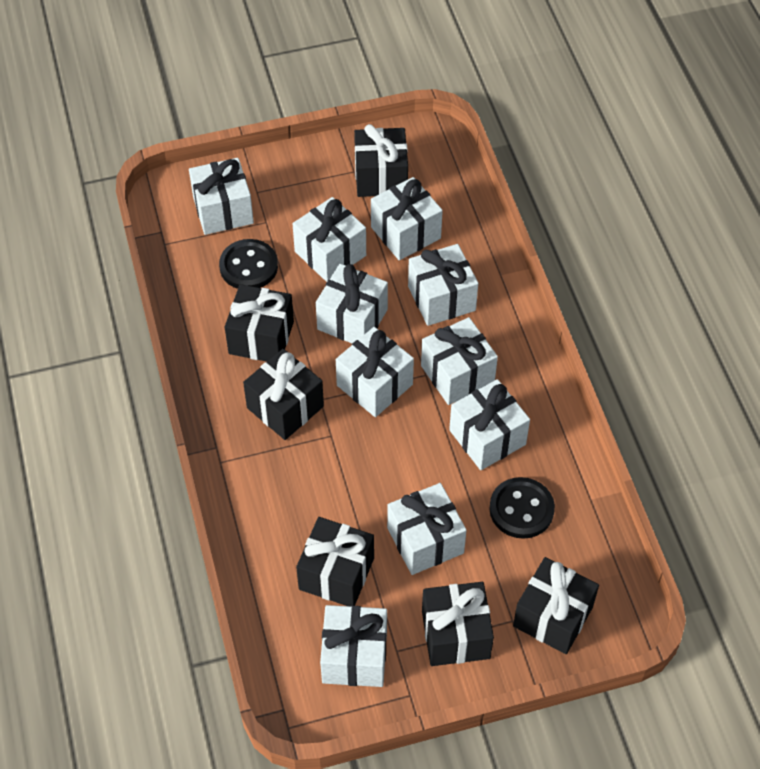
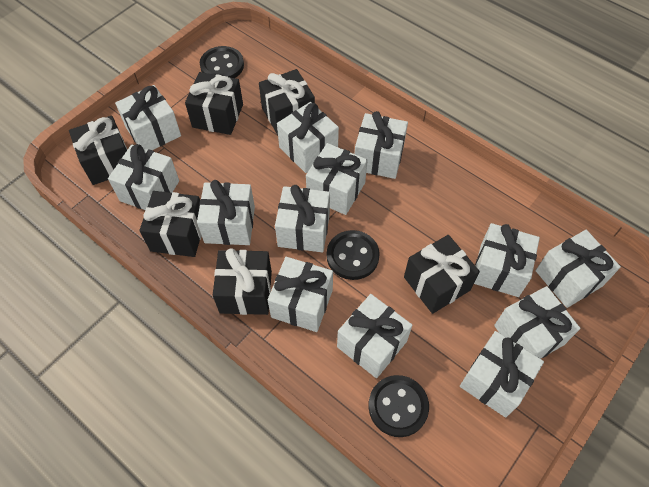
black button: [219,239,278,289] [489,477,555,539] = 2 -> [200,46,244,78] [327,230,380,280] [368,375,429,437] = 3
white gift: [189,158,254,235] [293,197,366,282] [316,264,388,343] [320,605,387,687] [336,327,414,417] [371,177,443,260] [387,483,467,575] [408,244,478,326] [421,317,498,405] [449,379,530,470] = 10 -> [108,144,179,210] [115,85,181,150] [197,180,255,245] [268,257,333,332] [275,185,330,252] [277,102,339,173] [306,143,368,215] [337,294,413,378] [355,111,408,179] [460,331,544,417] [474,223,540,297] [494,286,581,359] [536,230,621,308] = 13

